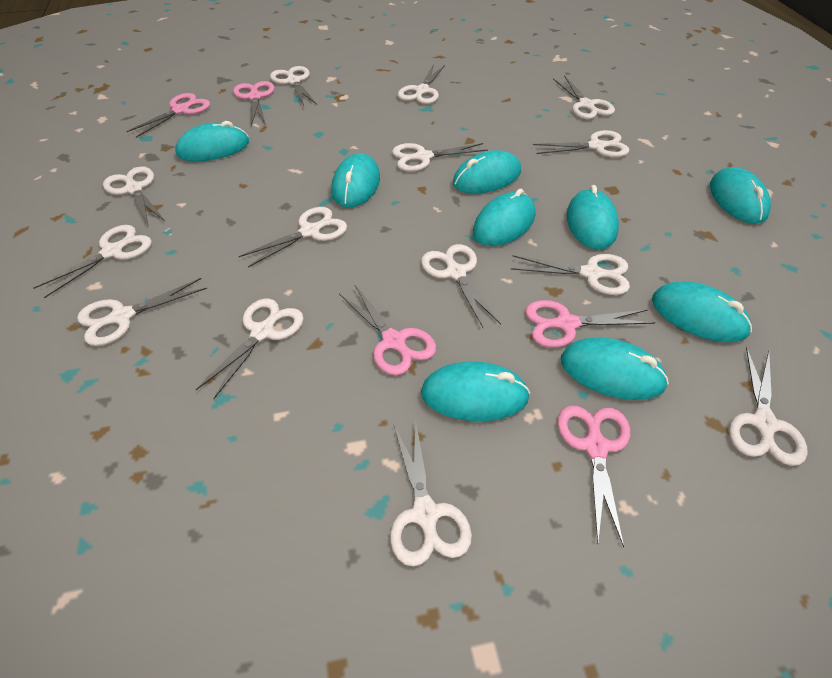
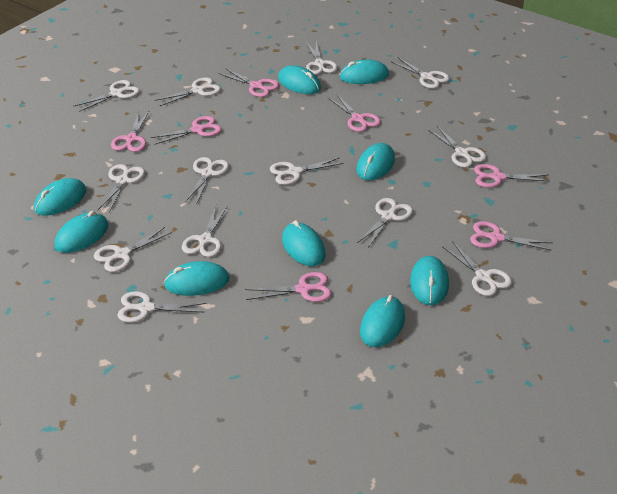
pink scissors: [126,93,210,138] [233,81,275,126] [339,285,436,375] [525,300,655,348] [558,405,630,548] = 5 -> [111,112,149,152] [150,116,222,145] [219,68,279,97] [245,272,332,302] [328,94,381,132] [470,221,552,251] [474,164,550,188] = 7
white scissors: [34,225,152,298] [77,278,207,346] [103,167,165,225] [196,298,304,399] [239,207,347,268] [270,66,317,105] [390,419,472,567] [392,143,488,172] [398,64,445,104] [421,244,501,329] [511,254,630,295] [533,130,629,157] [553,75,615,119] [729,347,808,466] = 14 -> [75,80,140,112] [94,227,172,272] [98,164,145,213] [117,291,206,323] [155,77,221,106] [182,205,228,257] [185,157,229,205] [270,157,344,185] [306,42,338,75] [357,198,413,248] [392,58,450,88] [428,126,486,168] [442,241,512,296] = 13

